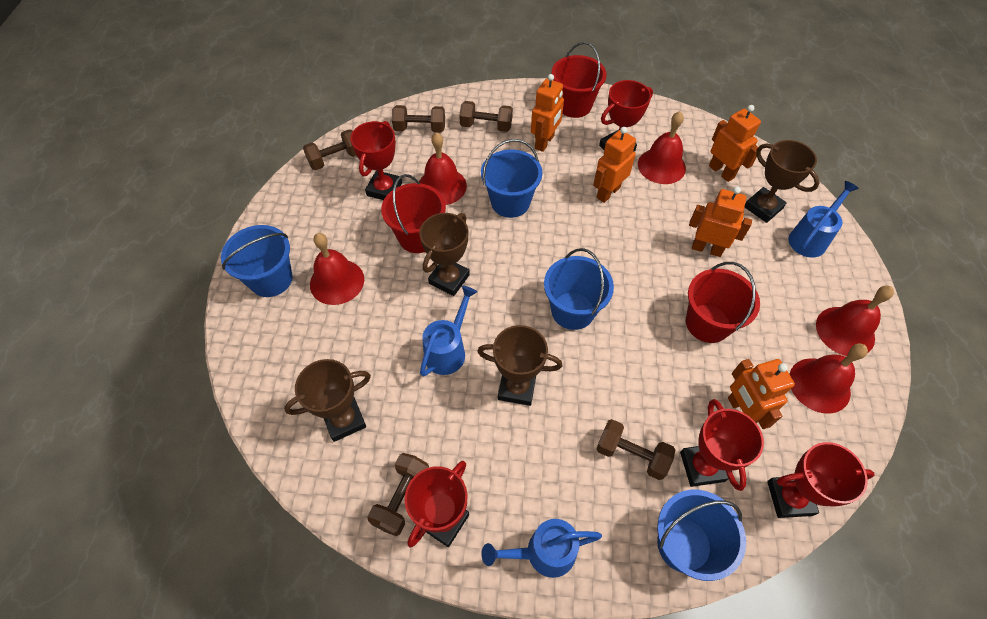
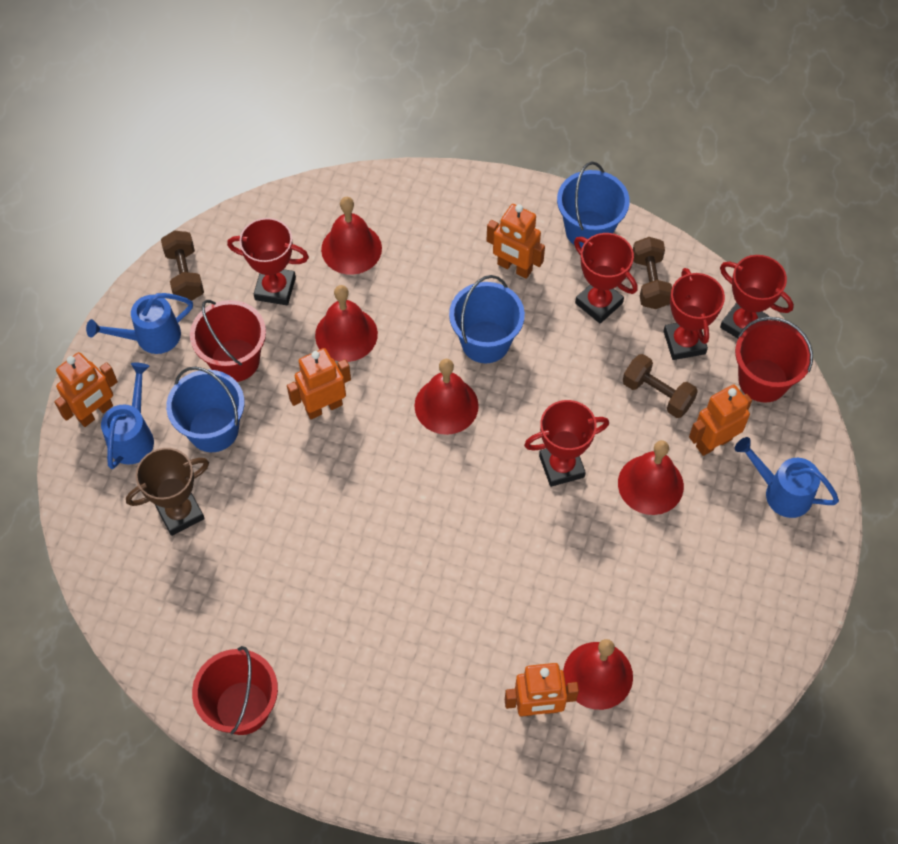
blue bucket: [221,225,293,297] [481,139,543,218] [544,248,614,330] [657,490,746,581] = 4 -> [166,366,245,452] [449,275,525,363] [557,162,630,248] = 3
brown dumbbell: [303,129,357,170] [367,453,429,536] [392,105,445,132] [459,101,513,132] [596,419,675,480] = 5 -> [161,231,204,301] [623,354,698,418] [633,237,672,309] = 3
brown trophy: [284,359,371,442] [419,213,470,296] [477,325,562,406] [745,140,819,223] = 4 -> [126,448,209,536] = 1

